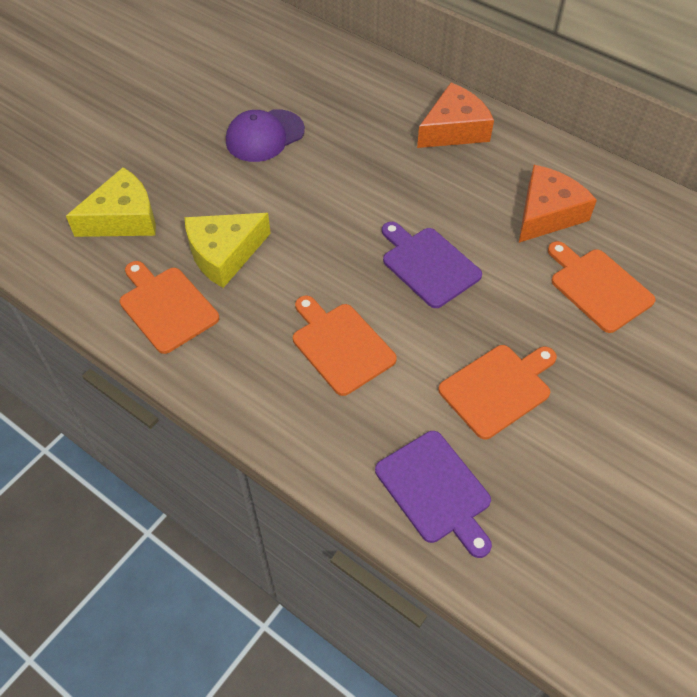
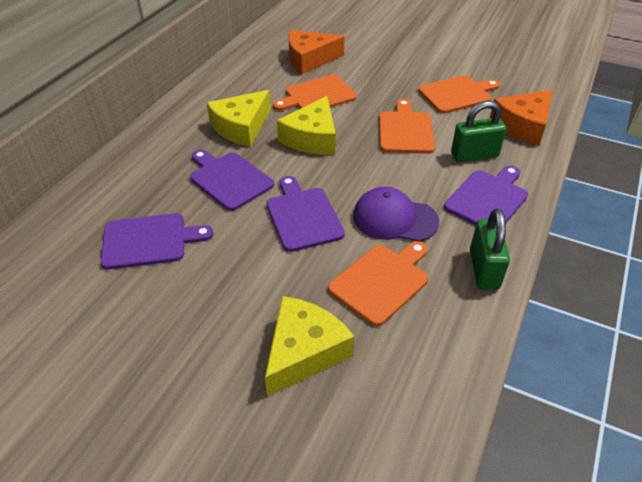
green padlock: none = 0 -> [451,101,507,162] [470,208,510,290] = 2
purple cutting board: [375,431,492,558] [382,222,482,308] = 2 -> [100,213,214,270] [190,150,274,211] [266,176,345,252] [444,166,528,225] = 4
yellow cheese: [66,167,156,237] [185,213,271,288] = 2 -> [207,90,271,147] [265,296,355,397] [277,96,336,155] = 3

